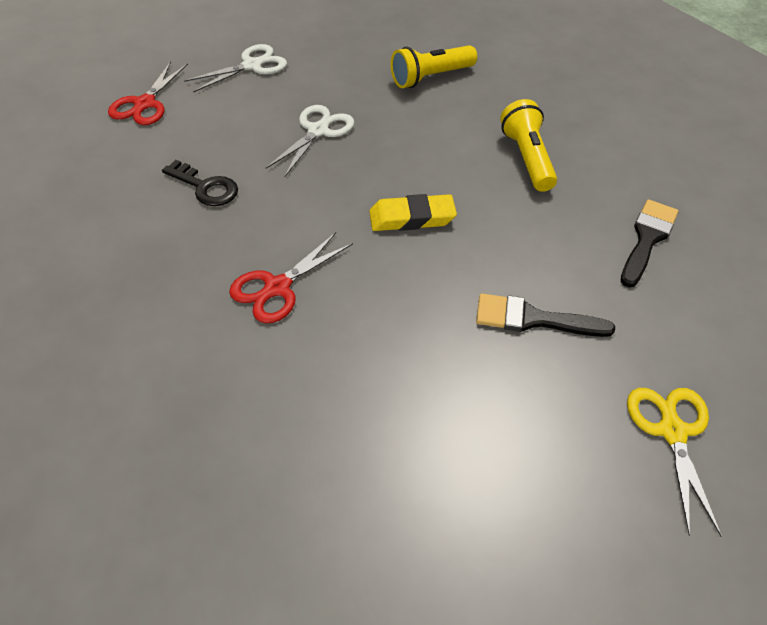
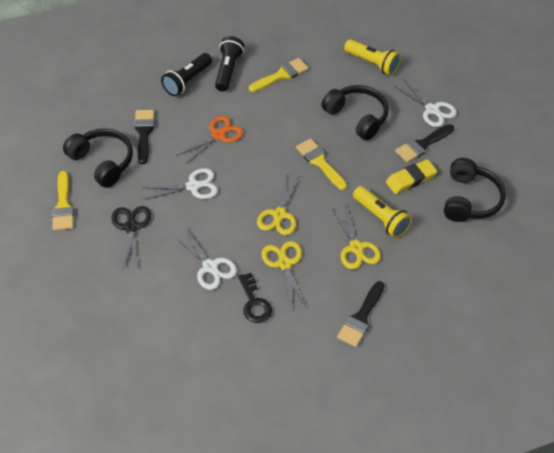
black brush: [476,293,615,337] [621,199,678,287] = 2 -> [134,110,154,164] [337,281,384,347] [395,124,454,163] = 3
black flashlight: none = 0 -> [161,53,212,96] [215,36,244,92] = 2
black headphones: none = 0 -> [63,128,133,188] [321,85,389,141] [444,158,506,222] = 3
black scissors: none = 0 -> [111,206,151,269] = 1
orange scissors: none = 0 -> [176,116,243,164] = 1
red scissors: [108,61,188,125] [229,232,353,323] = 2 -> none = 0
white scissors: [184,44,287,93] [266,105,355,178] = 2 -> [142,168,218,200] [173,227,237,290] [394,79,457,127] = 3
yellow brush: none = 0 -> [52,171,74,231] [249,58,309,92] [296,139,347,190] = 3
yellow scissors: [627,388,722,537] = 1 -> [257,175,299,235] [261,241,306,308] [331,205,381,269] = 3

